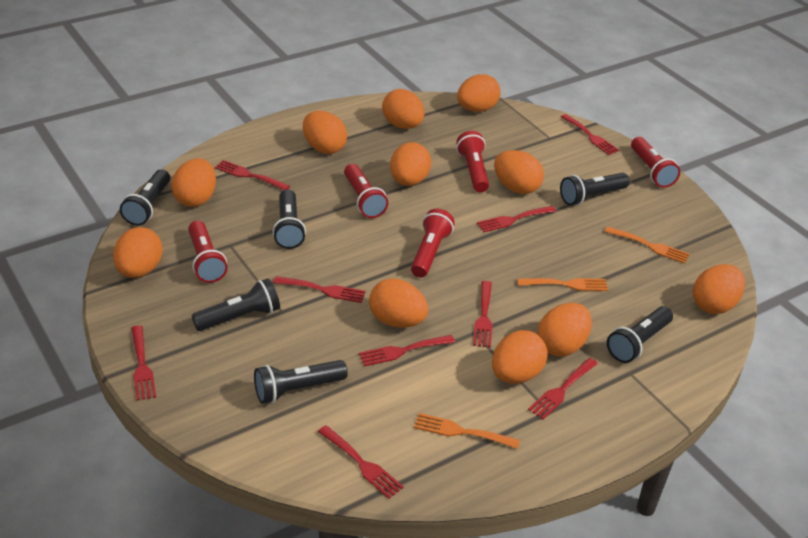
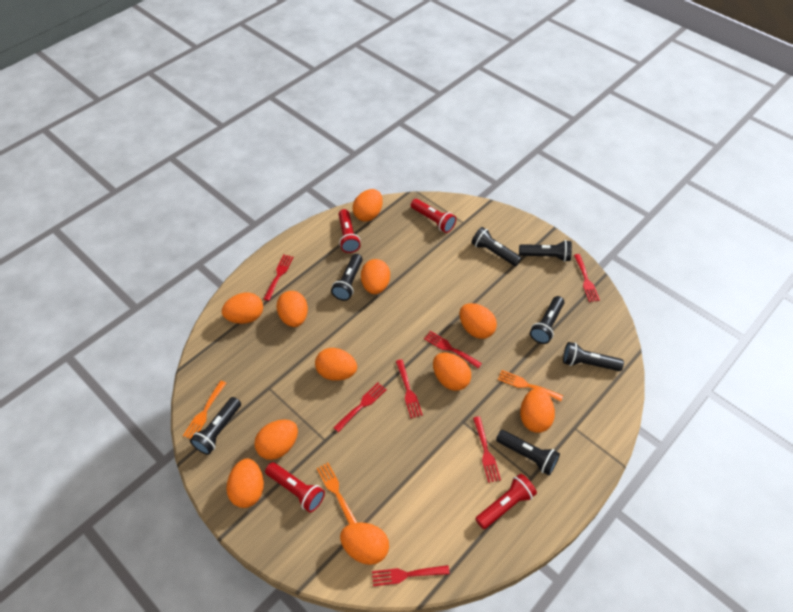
black flashlight: [120,169,170,226] [192,278,280,331] [254,360,348,404] [273,189,306,249] [560,173,630,205] [607,306,673,363] = 6 -> [190,397,241,455] [331,254,363,301] [471,227,522,266] [496,430,560,475] [519,240,572,262] [530,296,565,344] [563,342,624,371] = 7
red flashlight: [188,221,228,283] [344,164,388,218] [411,209,455,277] [456,131,489,192] [631,137,681,188] = 5 -> [265,462,325,513] [339,209,361,253] [411,199,456,233] [475,474,537,529] = 4
red fork: [131,325,156,401] [215,160,290,190] [273,276,366,303] [318,425,404,499] [359,335,455,366] [473,281,492,348] [477,206,556,232] [528,358,598,419] [561,114,619,155] = 9 -> [264,254,294,301] [333,382,387,432] [372,565,450,586] [396,359,423,418] [424,331,482,368] [473,416,501,483] [574,254,600,302] = 7

